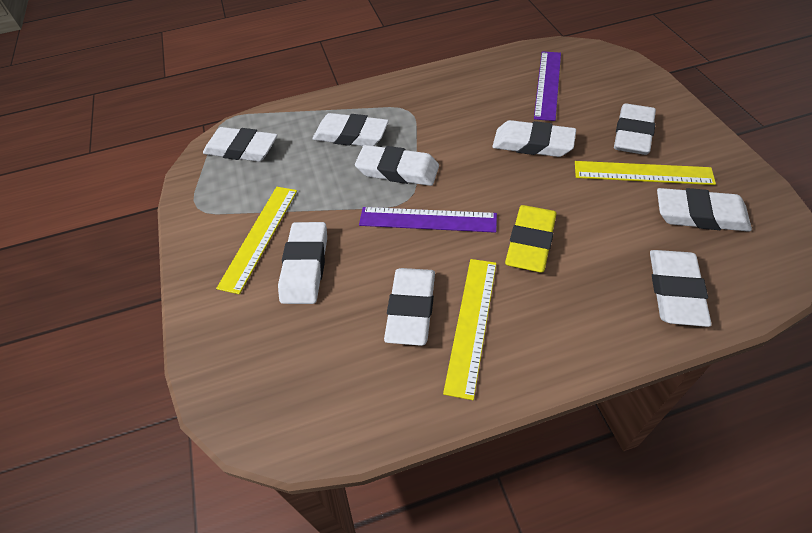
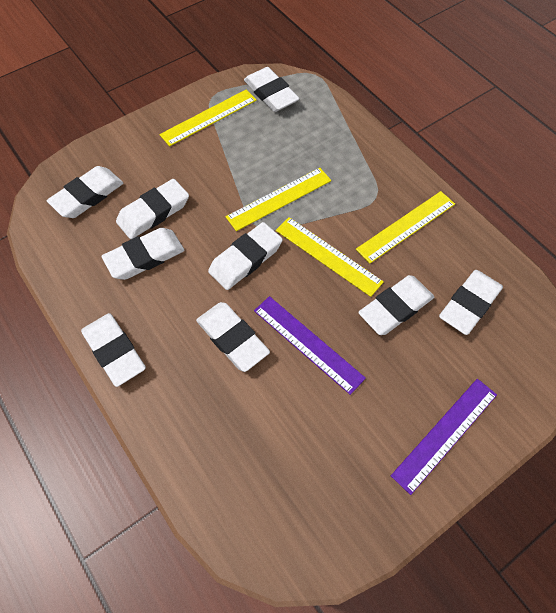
yellow eraser: [505,205,557,273] = 1 -> none = 0
yellow ruler: [216,187,297,294] [443,259,497,400] [575,161,716,185] = 3 -> [159,90,257,146] [226,168,331,231] [276,217,384,297] [356,191,455,263] = 4

